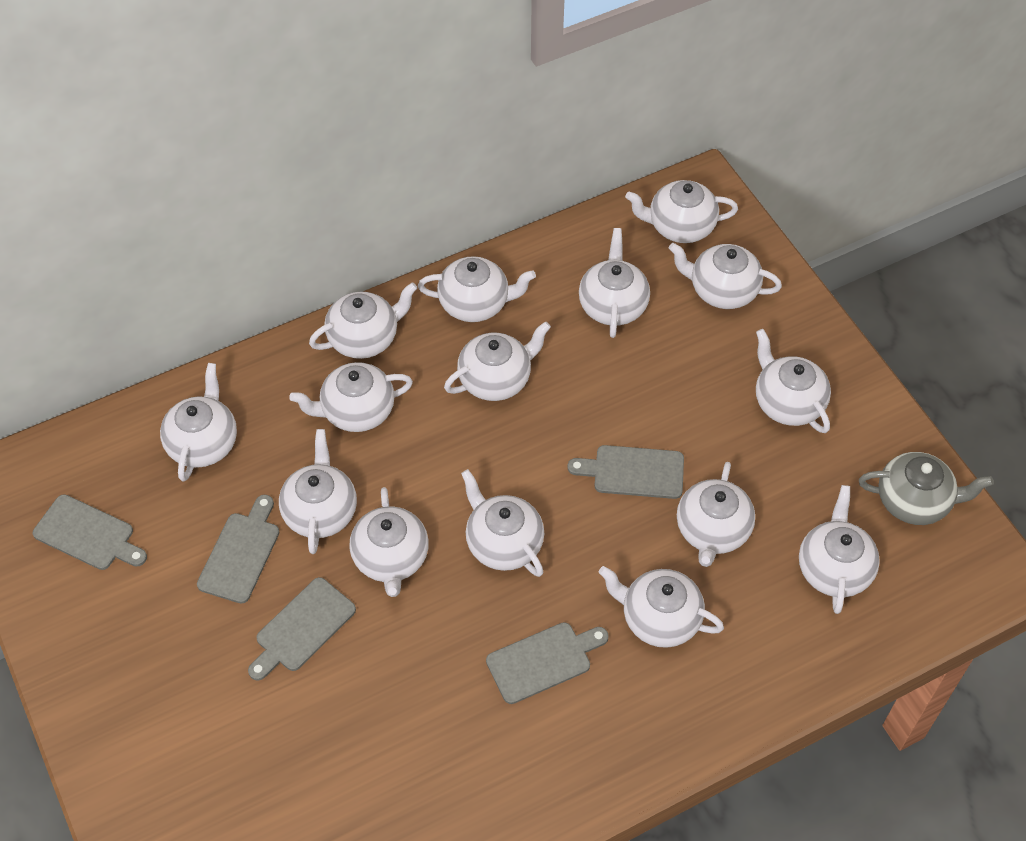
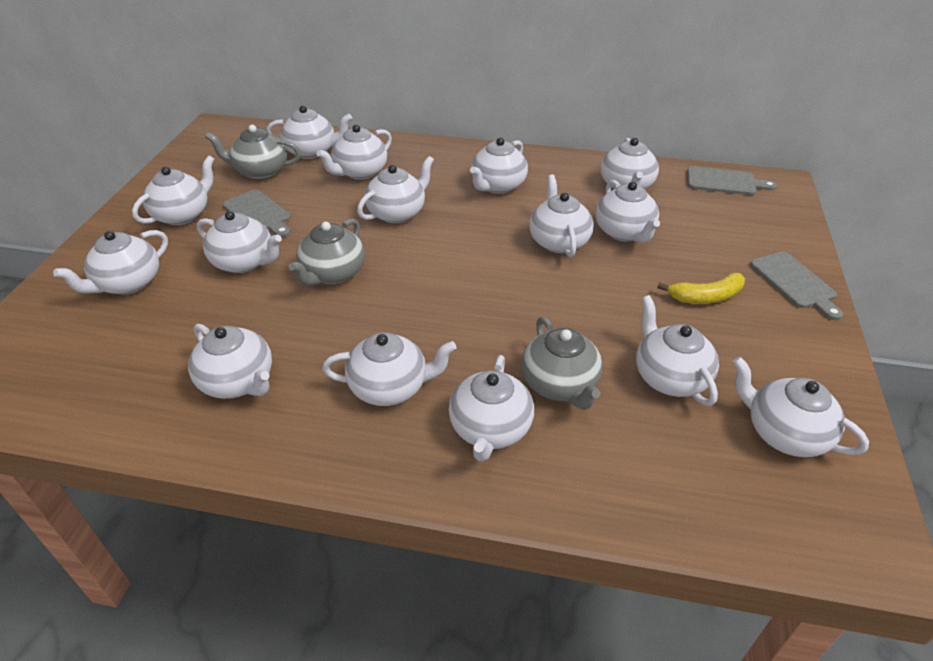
grey cutting board: [33,494,147,570] [197,495,279,604] [248,577,356,681] [486,622,609,704] [567,445,684,499] = 5 -> [223,189,291,237] [687,166,777,195] [750,252,843,320] = 3
grey teapot: [859,452,994,525] = 1 -> [205,125,301,180] [289,218,365,286] [522,316,603,410] = 3
yellow banana: none = 0 -> [657,272,745,304] = 1

